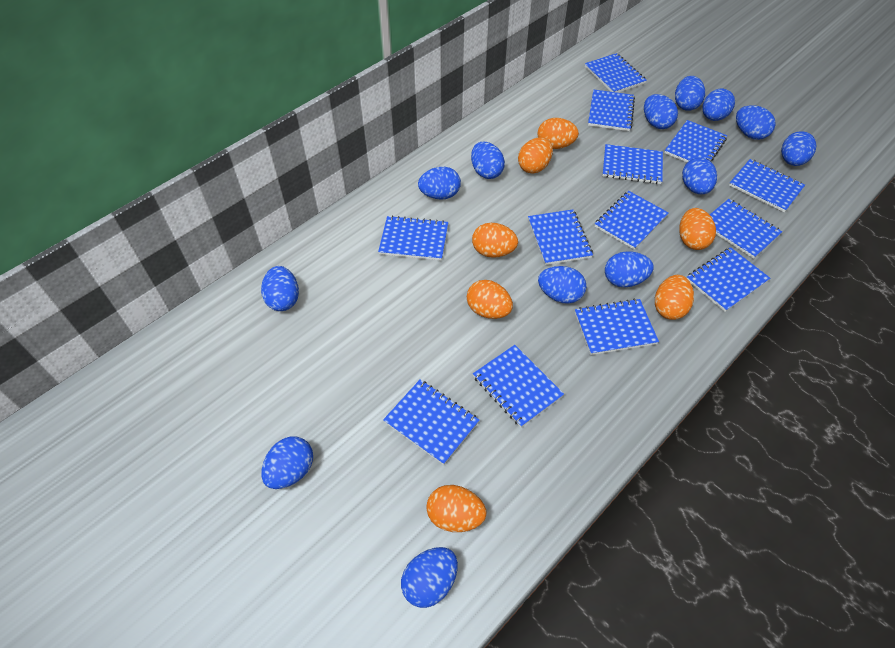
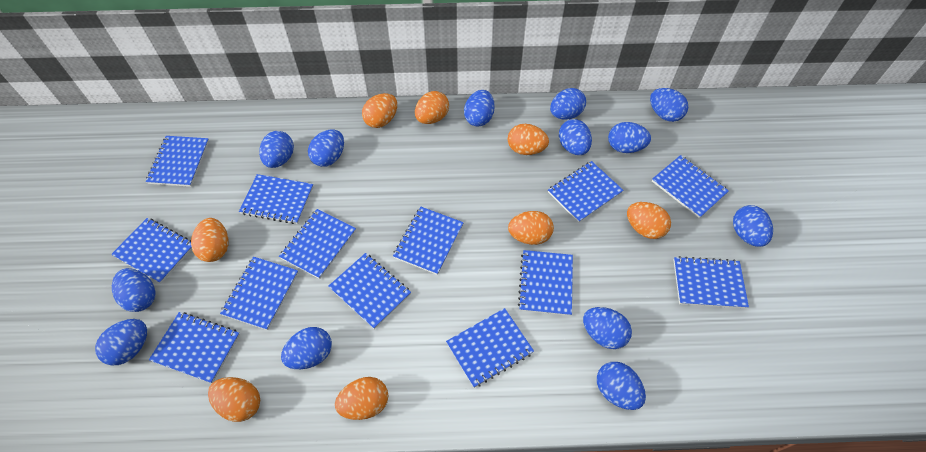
orange egg: [426,485,486,532] [467,280,513,319] [472,223,518,258] [518,137,553,174] [537,118,579,149] [655,275,694,320] [679,208,716,250] = 7 -> [191,218,229,262] [208,377,260,422] [335,377,388,420] [362,93,397,128] [415,91,449,124] [508,124,549,155] [508,211,554,245] [627,202,671,239] = 8

